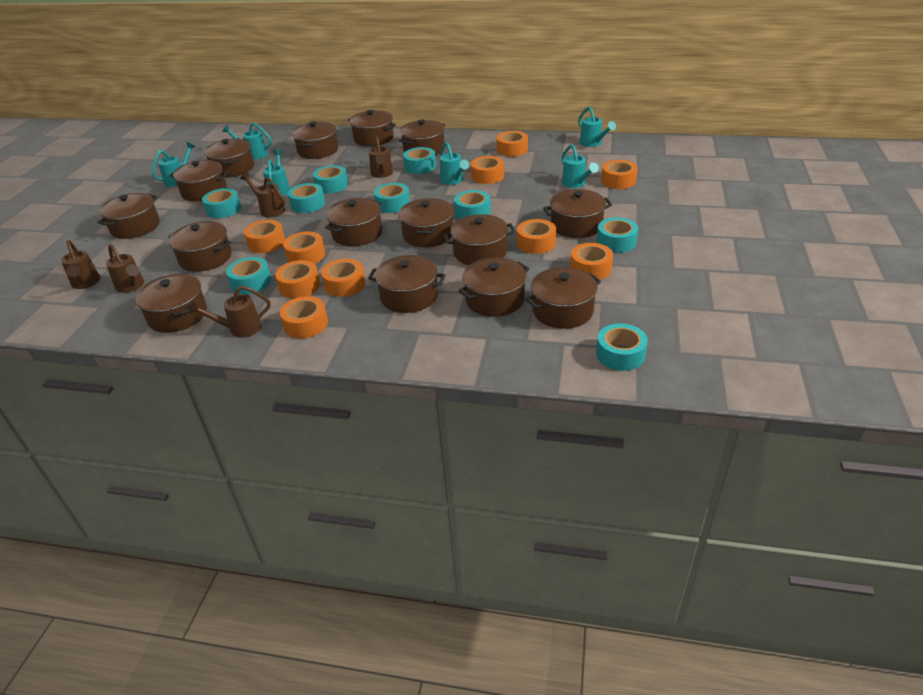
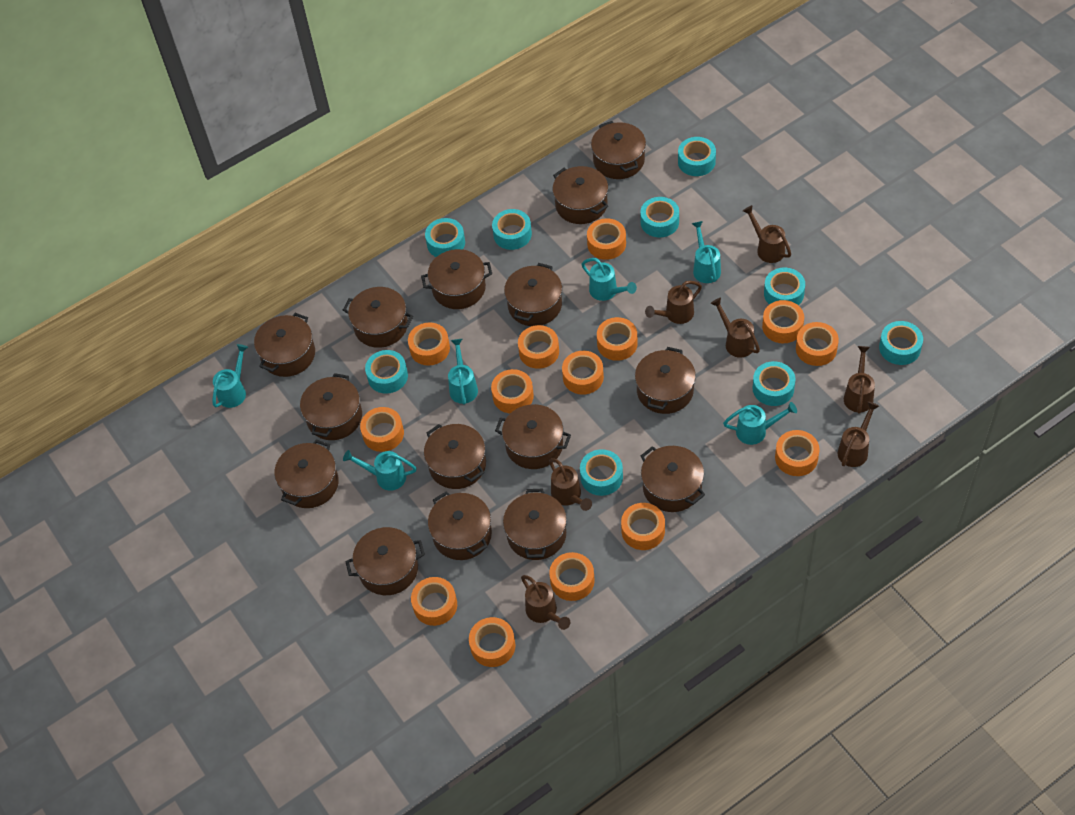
brown watering can: [61,240,100,289] [106,244,144,293] [189,285,271,338] [240,173,285,218] [369,136,393,178] = 5 -> [521,575,570,630] [549,458,592,511] [645,281,702,324] [710,298,760,358] [743,205,791,263] [838,401,879,467] [844,346,875,414] = 7
orange tape: [244,220,285,253] [275,260,320,298] [280,296,328,338] [283,231,325,264] [321,259,365,297] [471,156,504,184] [497,131,528,157] [517,219,556,254] [570,243,613,280] [601,160,638,189] = 10 -> [360,407,404,452] [408,322,450,366] [411,577,457,626] [469,617,516,667] [491,369,534,413] [518,325,559,369] [549,552,595,601] [562,351,604,395] [587,218,626,260] [597,317,638,361] [621,503,665,550] [762,300,804,343] [775,430,820,476] [796,322,839,366] = 14

